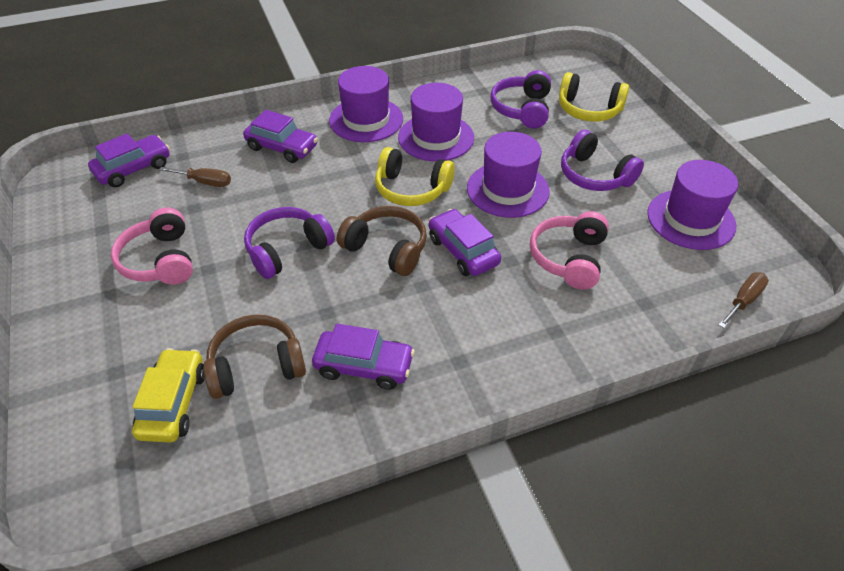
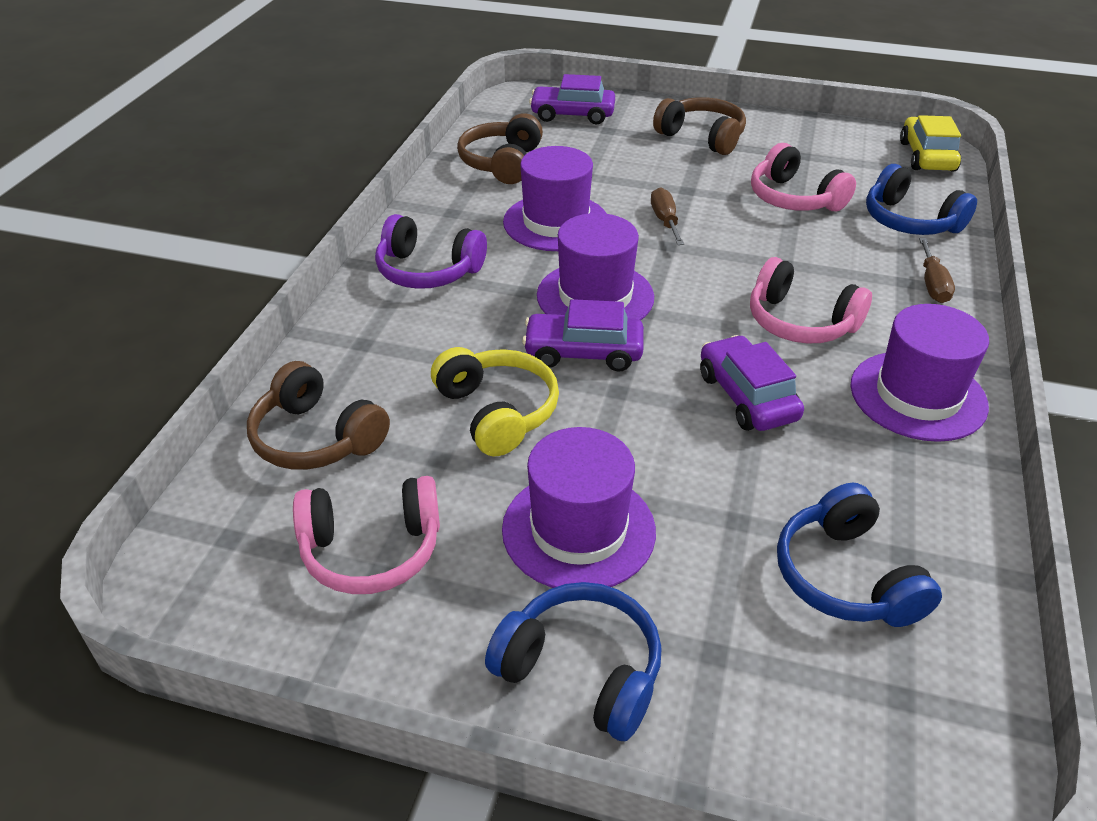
blue headphones: none = 0 -> [485,582,661,741] [777,483,942,627] [866,164,977,235] = 3
brown headphones: [203,315,306,399] [337,206,427,276] = 2 -> [247,361,390,470] [457,113,543,184] [653,97,746,155] = 3
pink headphones: [111,207,193,285] [530,211,609,290] = 2 -> [293,476,440,594] [750,257,872,344] [751,143,856,211] = 3
purple car: [88,133,170,187] [243,110,318,163] [312,324,415,390] [429,209,501,276] = 4 -> [522,299,644,372] [529,74,615,124] [700,335,804,431] = 3
purple headphones: [244,207,335,279] [490,70,551,128] [561,130,644,191] = 3 -> [375,214,487,289] = 1
yellow headphones: [375,147,455,206] [559,72,629,122] = 2 -> [431,347,559,456] = 1

